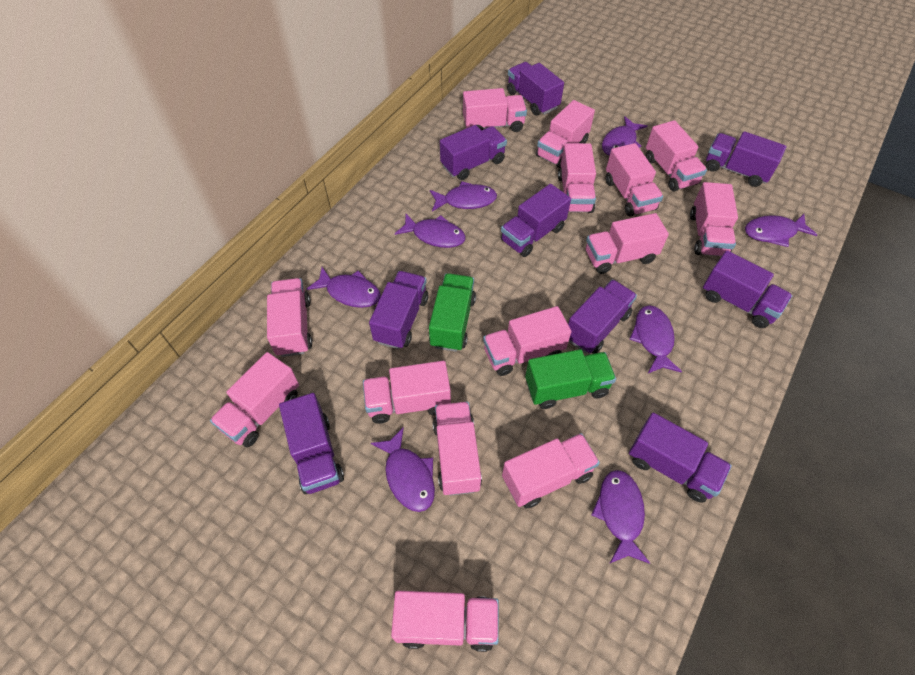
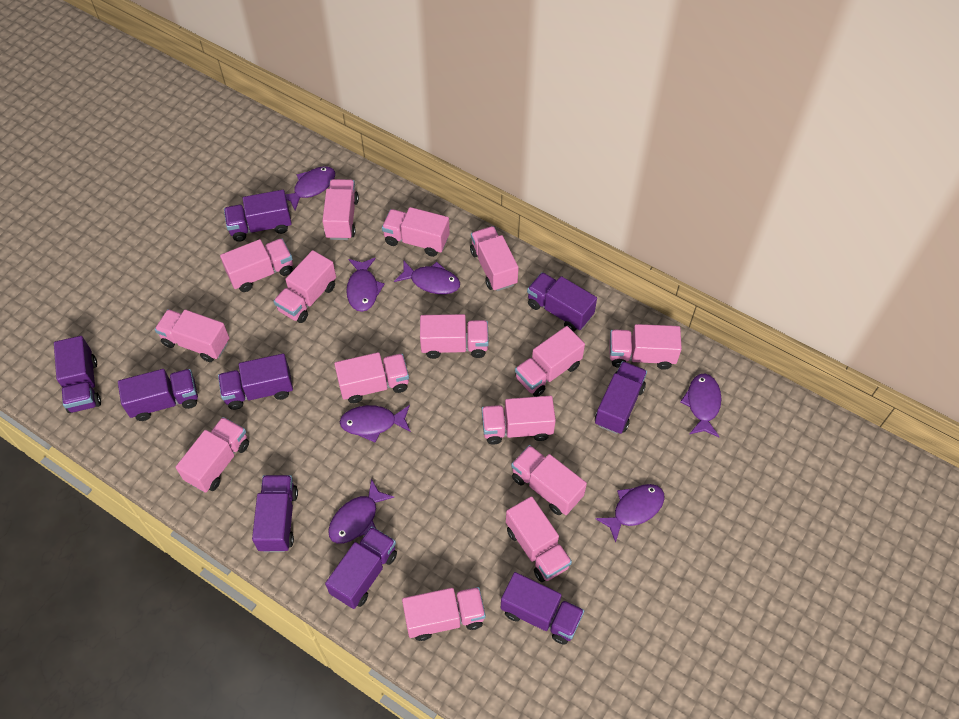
green truck: [429,273,476,352] [525,349,616,409] = 2 -> none = 0
pink truck: [210,352,299,447] [267,278,312,357] [363,361,451,424] [391,591,499,652] [432,402,482,496] [463,88,527,132] [483,306,571,376] [502,433,600,508] [536,100,595,168] [558,143,596,213] [586,213,669,274] [605,143,663,217] [646,120,707,192] [690,182,738,256] = 14 -> [155,309,229,362] [176,417,249,493] [220,238,293,292] [273,250,336,323] [322,179,359,240] [334,352,409,403] [382,207,450,257] [402,587,486,641] [420,314,489,359] [470,226,519,291] [482,396,556,445] [506,496,572,582] [511,445,587,515] [515,326,585,397] [609,324,682,370] = 15
purple fish: [307,267,381,308] [371,427,435,512] [395,214,466,248] [430,181,497,212] [591,470,650,564] [602,116,647,156] [629,305,682,373] [745,214,817,247] = 8 -> [285,166,335,210] [328,479,394,543] [340,405,411,443] [346,258,385,312] [394,261,460,294] [595,484,664,543] [680,373,721,437] = 7

